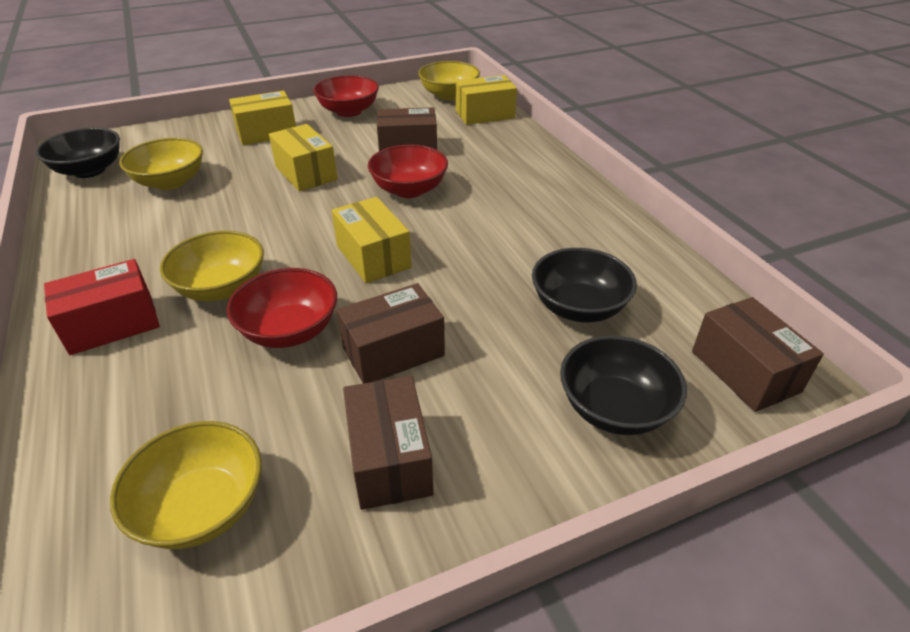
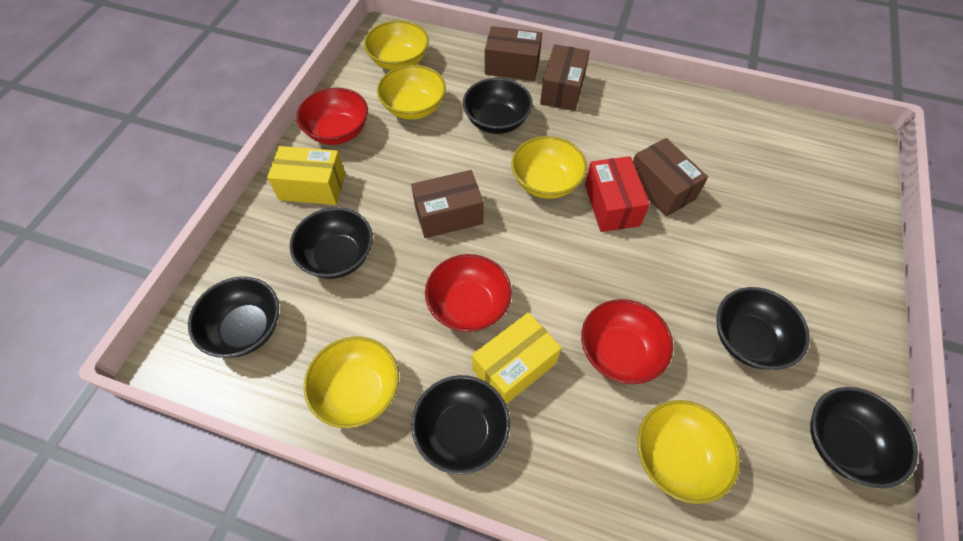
black bowl: [36,127,120,178] [532,248,637,322] [560,336,687,435] = 3 -> [188,276,279,358] [290,207,373,279] [411,375,510,474] [463,78,533,134] [717,287,810,370] [810,387,918,488] = 6
yellow bowl: [110,421,262,549] [119,138,203,190] [160,231,264,301] [418,61,480,100] = 4 -> [304,337,399,428] [364,21,429,70] [377,65,446,120] [511,136,587,199] [638,400,740,504] = 5
yellow box: [229,91,296,145] [269,124,337,192] [332,197,412,283] [456,75,517,125] = 4 -> [267,146,345,205] [472,312,562,404] = 2

